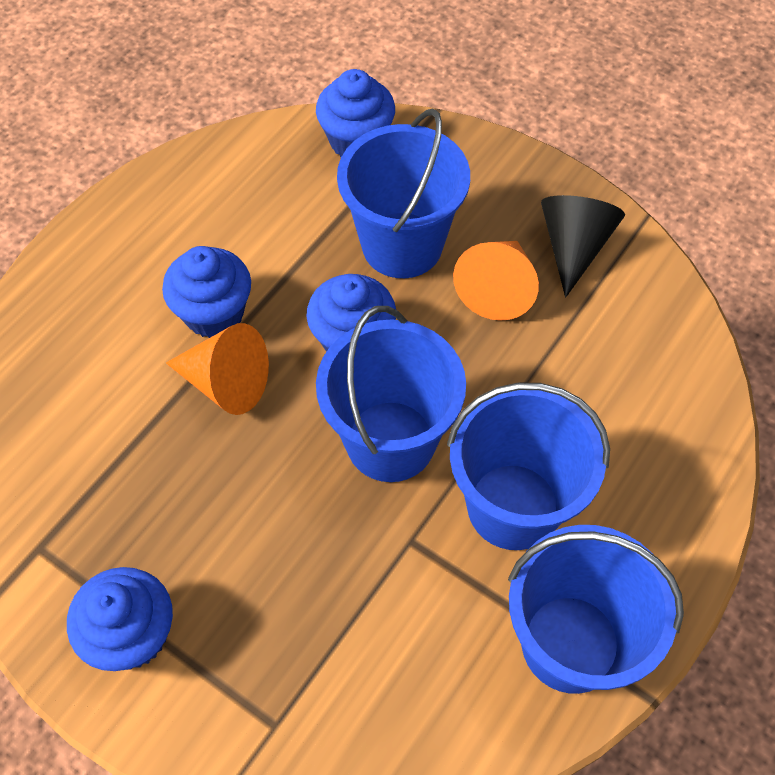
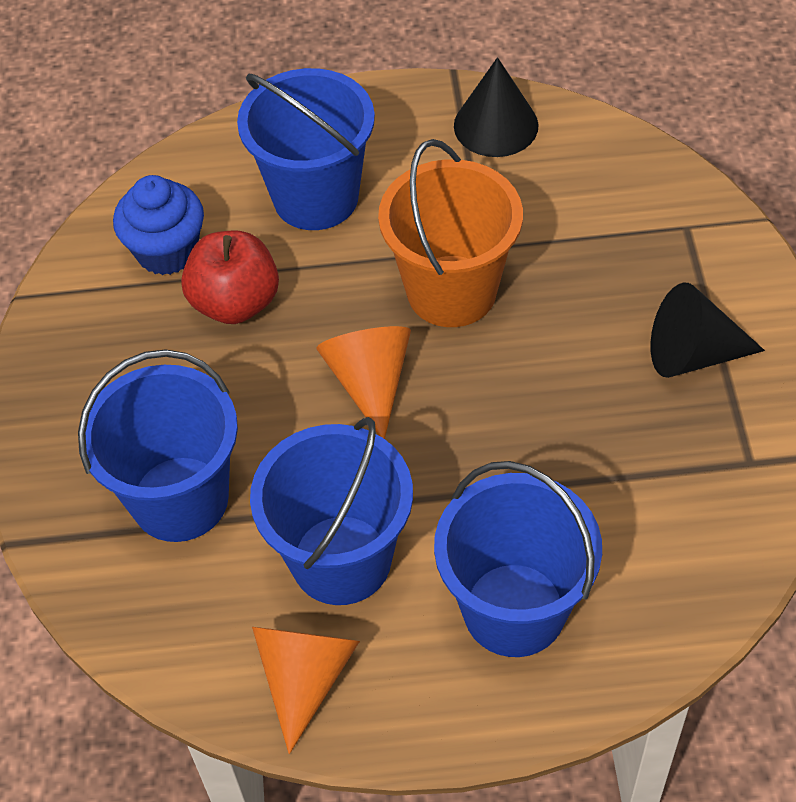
black cone: [541,195,625,298] = 1 -> [454,57,539,157] [651,282,765,378] = 2
blue cupcake: [67,567,173,671] [162,246,251,338] [306,274,396,352] [316,69,395,157] = 4 -> [113,175,204,275] = 1
orange bucket: none = 0 -> [378,139,523,327] = 1
red apple: none = 0 -> [181,231,279,324] = 1

